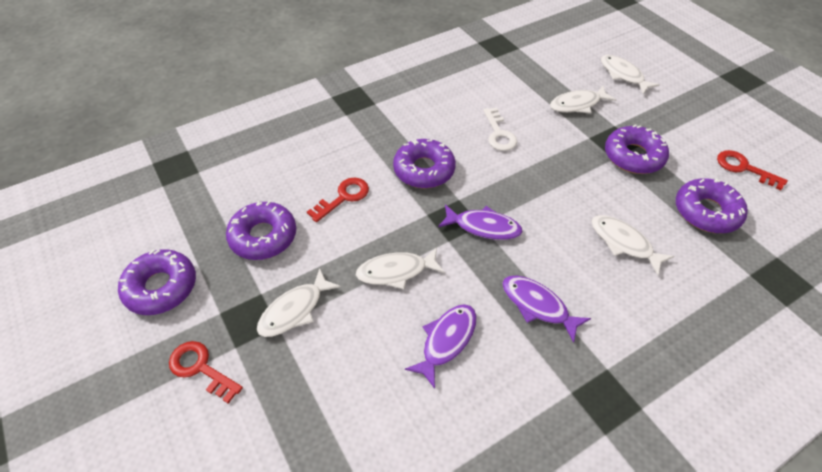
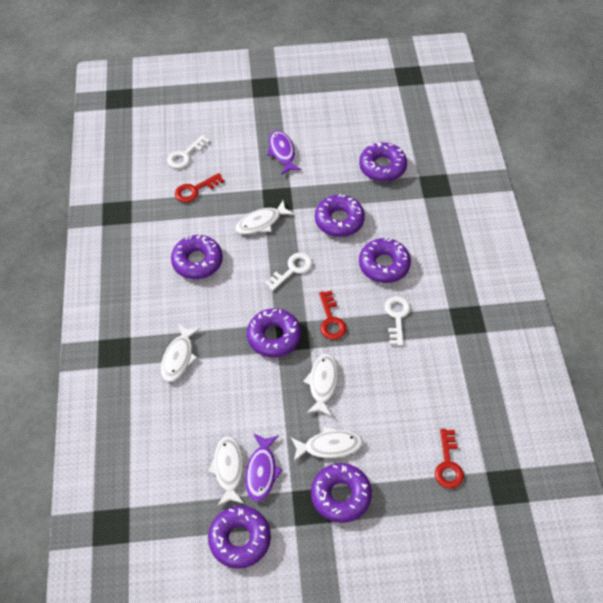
purple donut: [118,249,196,315] [226,201,296,260] [393,139,456,188] [605,124,669,174] [676,178,748,233] = 5 -> [171,235,223,279] [208,506,271,569] [247,308,301,357] [311,463,372,523] [315,194,365,237] [359,142,407,182] [359,238,411,283] = 7
purple fish: [405,304,477,389] [438,205,523,240] [502,276,591,343] = 3 -> [245,433,283,502] [267,130,302,175] = 2
white key: [483,107,517,151] = 1 -> [167,135,210,169] [264,253,313,291] [385,296,410,346] = 3

